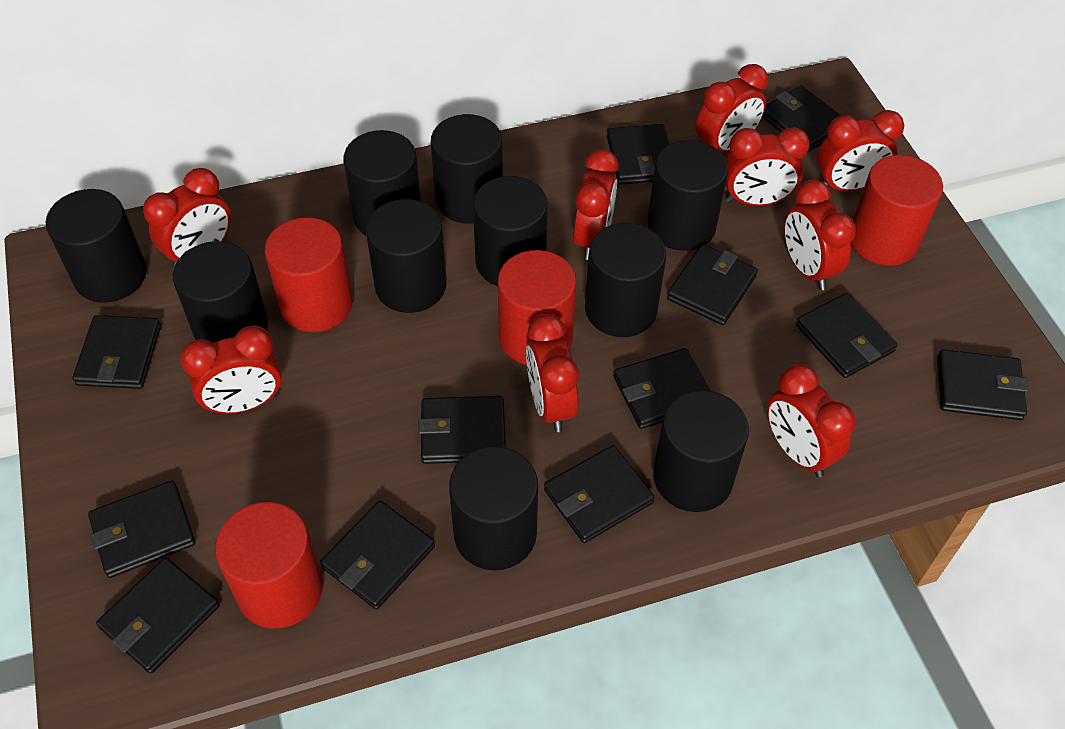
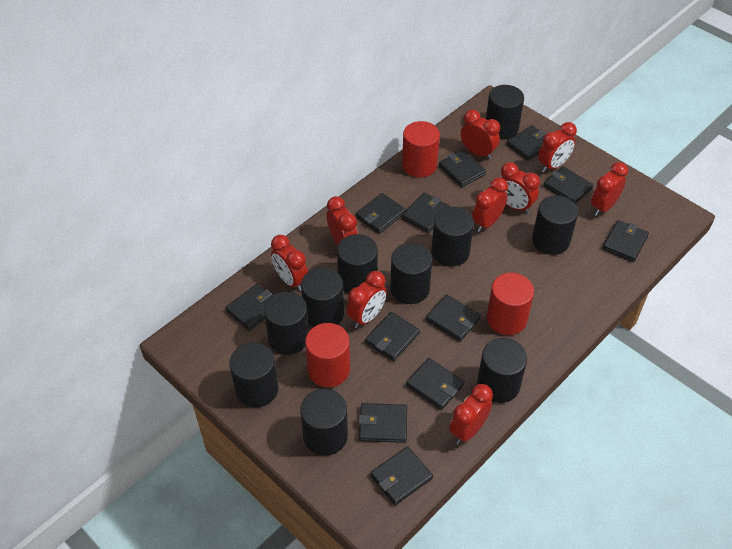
red cylinder: [215,502,323,629] [265,217,353,332] [498,250,576,365] [851,155,943,266] = 4 -> [305,323,350,387] [402,121,440,178] [487,273,534,335] = 3

